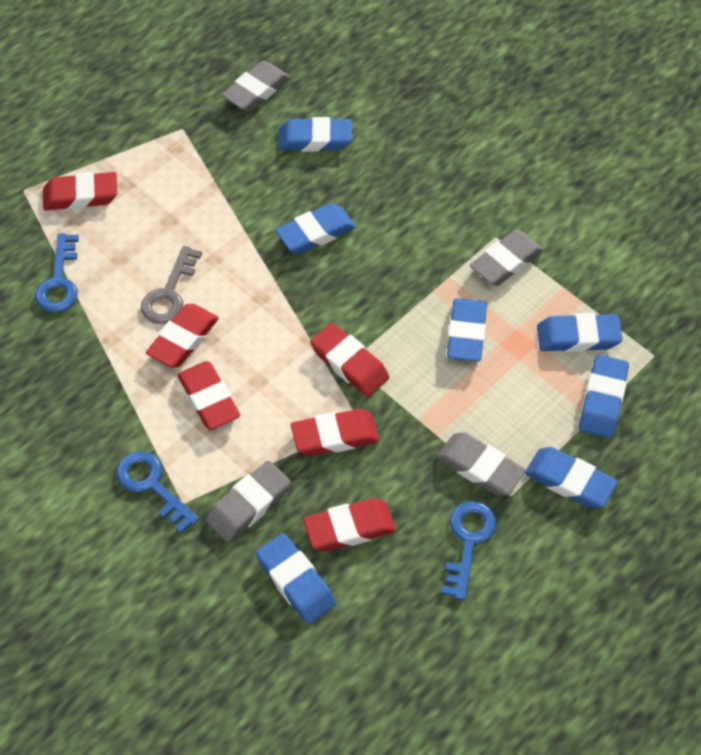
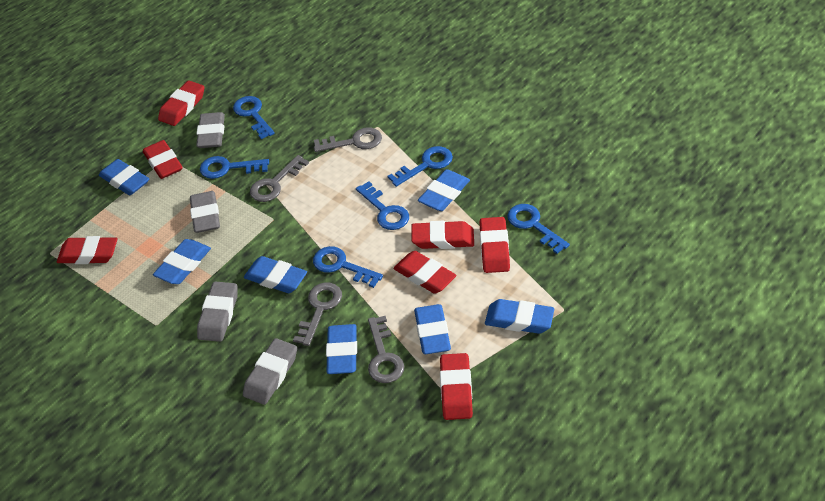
blue key: [35,233,79,313] [116,451,199,533] [441,501,497,600] = 3 -> [200,156,269,179] [233,96,275,139] [313,246,383,288] [356,181,409,230] [388,146,453,187] [507,204,570,254] = 6
grey key: [141,246,202,324] = 1 -> [250,155,309,202] [293,283,342,346] [314,127,382,152] [368,316,404,383] = 4
red eraser: [43,172,117,211] [146,304,219,368] [178,361,240,430] [291,409,379,456] [303,498,396,552] [310,323,389,397] = 6 -> [57,236,118,264] [143,140,183,179] [158,81,204,126] [394,251,456,294] [412,221,474,249] [440,353,473,420] [479,217,510,273] = 7

